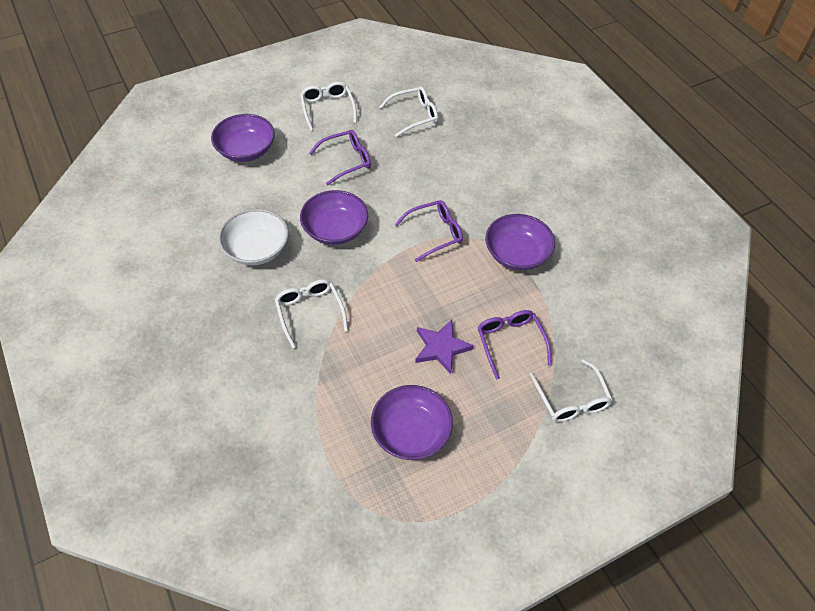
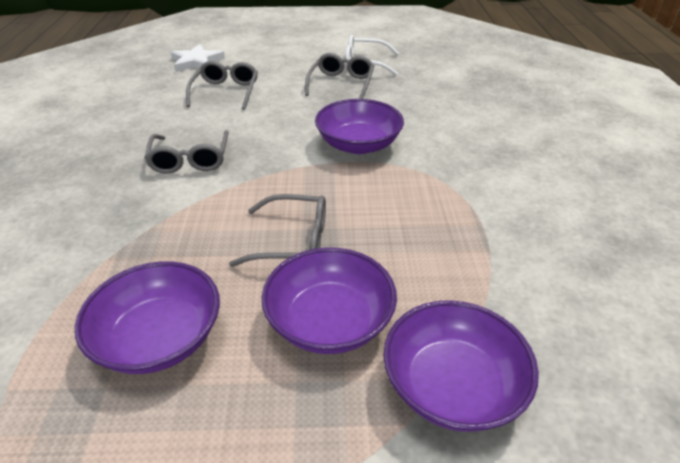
grey glasses: none = 0 -> [144,130,229,174] [186,61,258,110] [229,194,326,267] [305,53,374,99] = 4
purple glasses: [309,130,371,185] [394,200,463,262] [477,310,552,380] = 3 -> none = 0
purple star: [415,320,474,374] = 1 -> none = 0
white bowl: [218,209,289,265] = 1 -> none = 0
white glasses: [275,279,348,348] [300,82,357,131] [379,86,438,137] [530,359,613,422] = 4 -> [345,35,399,75] = 1
white star: none = 0 -> [171,44,225,72] = 1

